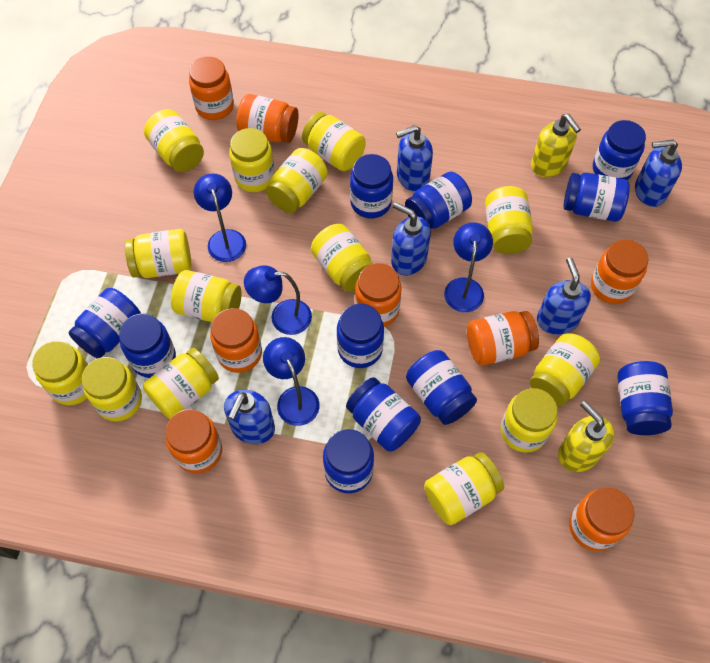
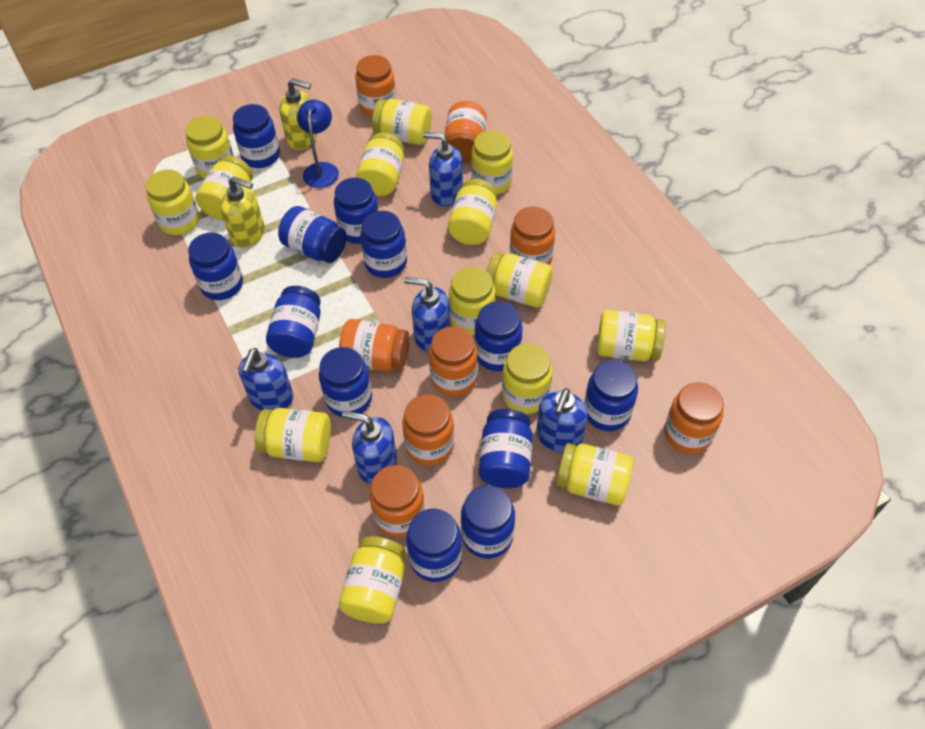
blue jar: [69,288,141,358] [119,313,176,378] [323,429,374,493] [337,304,384,368] [346,377,421,452] [350,154,393,218] [405,172,472,229] [406,350,477,425] [564,173,630,222] [593,120,646,180] [617,361,673,435] = 11 -> [188,233,243,300] [233,104,280,168] [266,286,321,358] [278,206,347,263] [319,347,372,417] [334,178,379,244] [360,211,407,278] [406,509,462,582] [461,486,515,559] [474,301,523,371] [479,409,532,488] [584,360,638,431] = 12
blue lamp: [194,173,246,262] [244,265,312,335] [263,337,320,426] [444,222,493,312] = 4 -> [297,100,339,188] = 1

